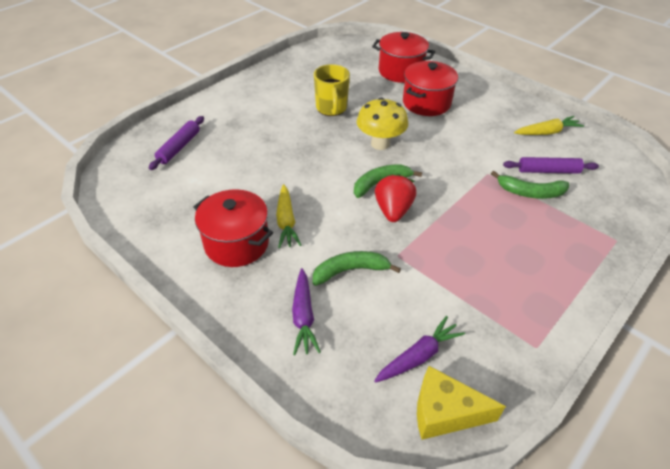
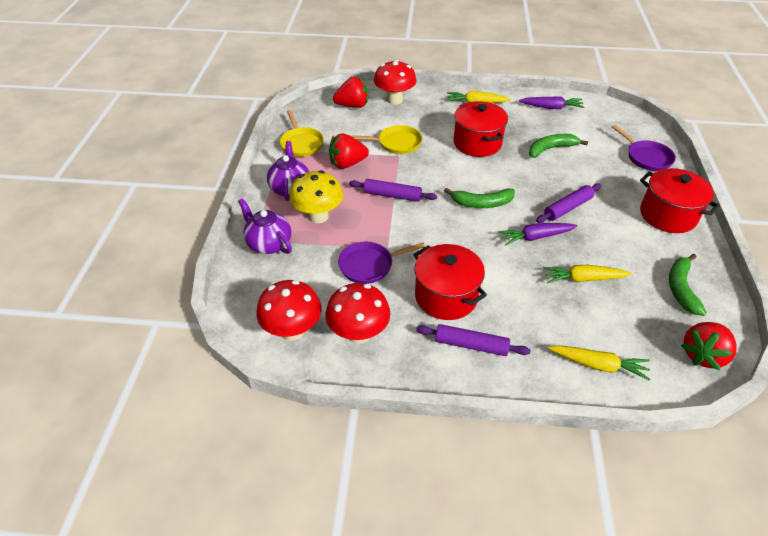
purple pan: none = 0 -> [338,242,426,284] [612,125,676,171] = 2
purple rolling pin: [149,116,204,170] [503,157,599,174] = 2 -> [349,179,437,202] [416,324,531,356] [536,184,601,223] = 3
purple teapot: none = 0 -> [238,198,292,254] [267,141,309,201] = 2
red mushroom: none = 0 -> [256,280,321,340] [325,283,390,344] [374,60,417,105] = 3
red strawberry: [375,173,416,222] = 1 -> [329,133,369,169] [333,76,368,108] [681,322,737,370] = 3
yellow carrot: [276,184,301,248] [514,116,584,135] = 2 -> [447,91,511,103] [543,265,632,283] [548,345,650,381] = 3
yellow cheese: [417,366,506,440] = 1 -> none = 0
yellow mug: [314,64,350,116] = 1 -> none = 0
yellow pan: none = 0 -> [280,110,324,157] [350,125,422,154] = 2

